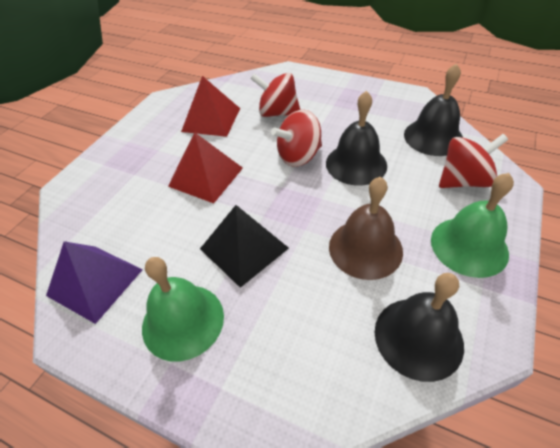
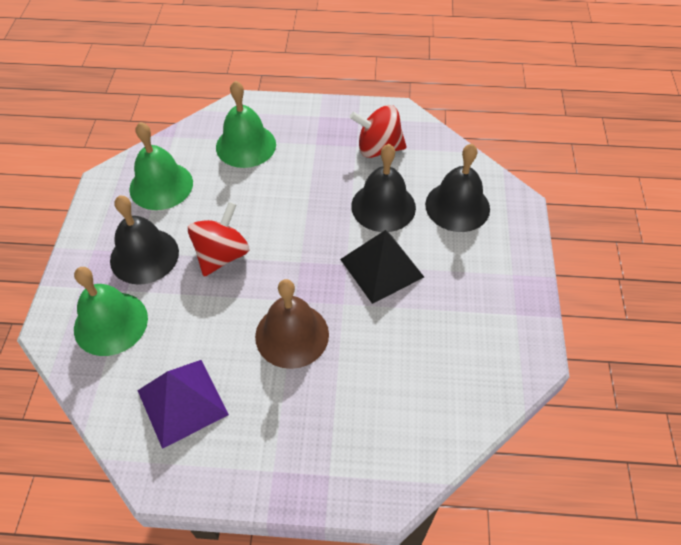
green bell: [142,257,224,362] [431,173,514,278] = 2 -> [74,267,148,356] [129,122,193,210] [216,81,276,168] = 3
red pyramid: [168,132,243,203] [181,76,240,137] = 2 -> none = 0
red spinning top: [250,73,300,117] [271,110,322,167] [439,134,508,188] = 3 -> [188,202,249,277] [350,105,406,158] = 2

